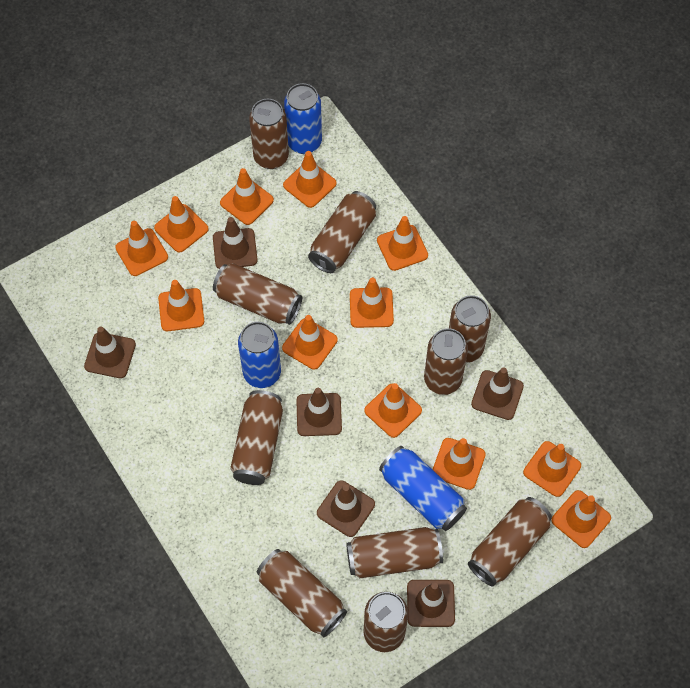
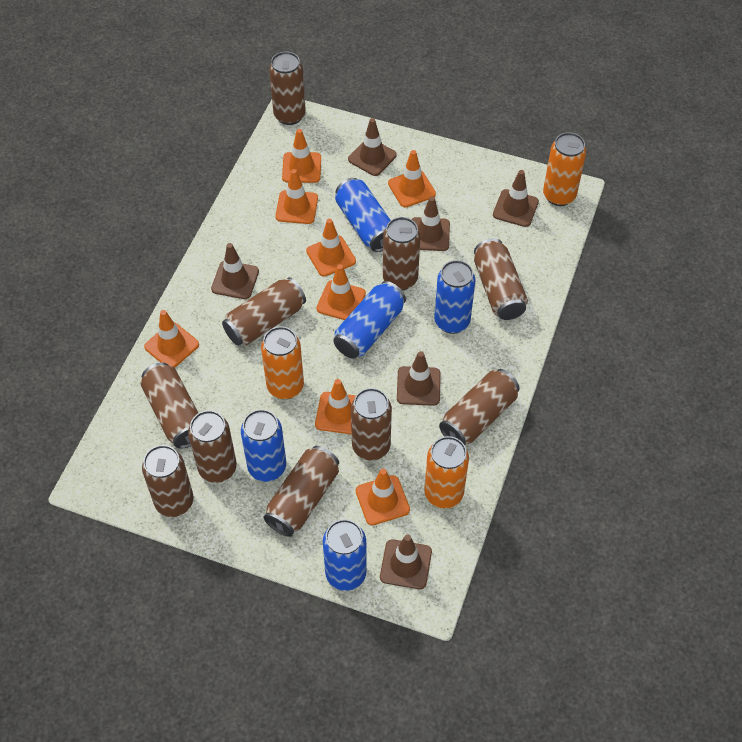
blue can: [238,322,281,388] [284,83,322,154] [379,446,467,531] = 3 -> [241,409,286,482] [323,519,367,591] [333,281,406,359] [335,178,391,252] [434,260,475,334] = 5
orange can: none = 0 -> [261,326,304,399] [424,436,469,508] [543,132,586,206] = 3
orange traffic cone: [115,221,168,276] [154,196,209,253] [158,280,204,331] [220,168,274,225] [282,315,338,370] [283,151,337,208] [350,278,394,328] [364,383,422,438] [377,216,428,271] [432,438,486,490] [523,441,581,497] [551,490,611,548] = 12 -> [144,310,199,368] [275,169,318,224] [282,129,321,183] [306,219,356,277] [315,379,356,434] [316,264,366,320] [356,469,410,525] [388,150,436,207] = 8

